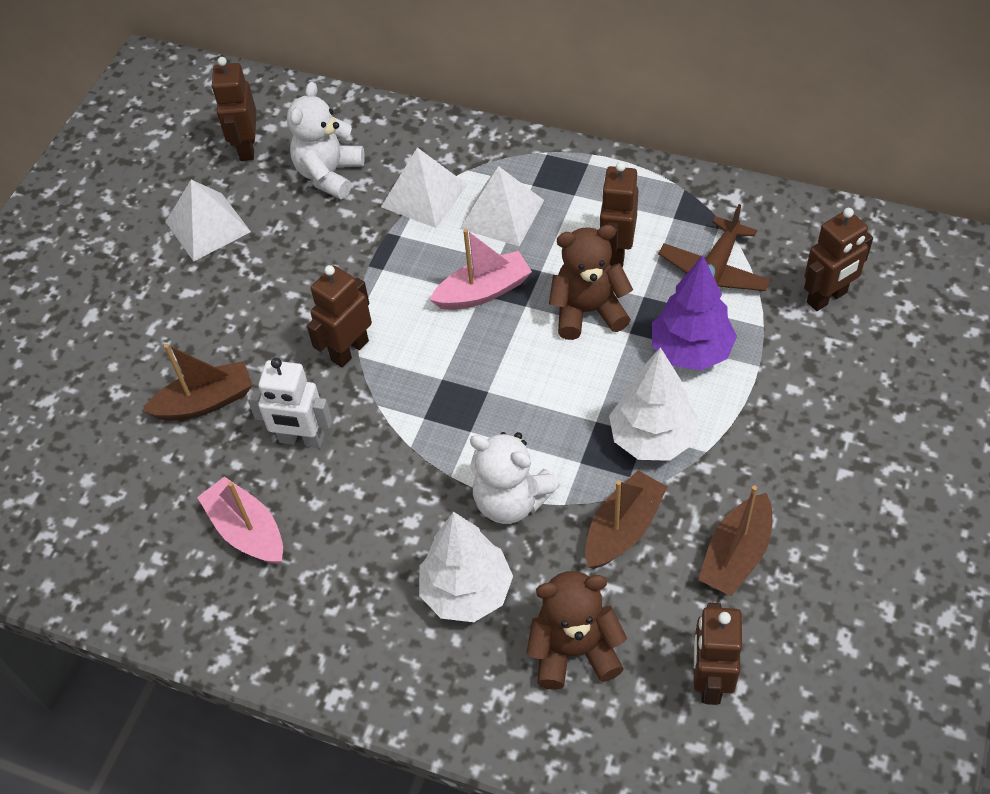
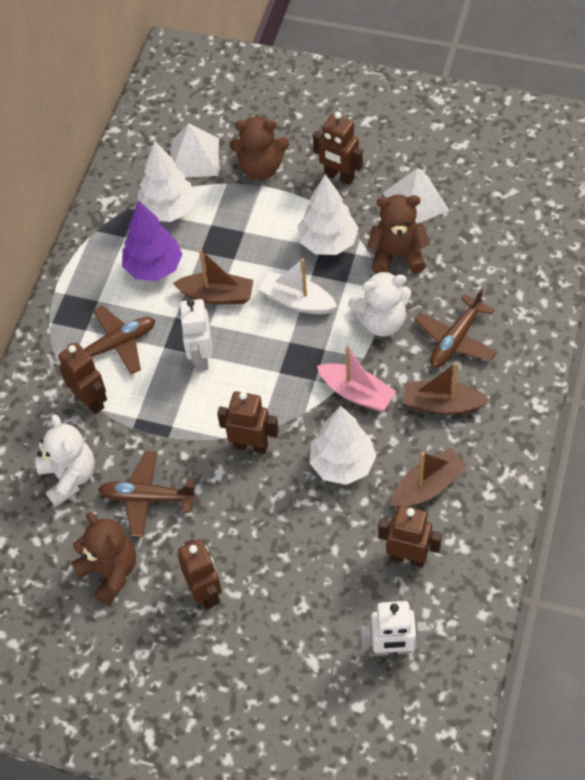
brown plane: [658,204,771,291] = 1 -> [67,306,155,375] [98,451,197,537] [414,288,497,368] = 3
brown teddy bear: [527,571,627,690] [549,225,633,340] = 2 -> [71,512,136,606] [229,116,289,180] [367,195,430,274] = 3
pink boat: [197,476,283,564] [430,229,532,310] = 2 -> [317,346,396,411] = 1
white boat: none = 0 -> [259,258,337,314] = 1
white pyramid: [166,180,251,261] [381,147,467,228] [460,166,544,247] = 3 -> [171,123,219,177] [383,168,450,224] = 2
white robot: [247,358,332,448] = 1 -> [179,299,212,371] [361,601,427,656] = 2
white tree: [419,512,513,622] [609,347,699,461] = 2 -> [138,141,196,222] [298,174,359,255] [309,406,377,485] = 3

